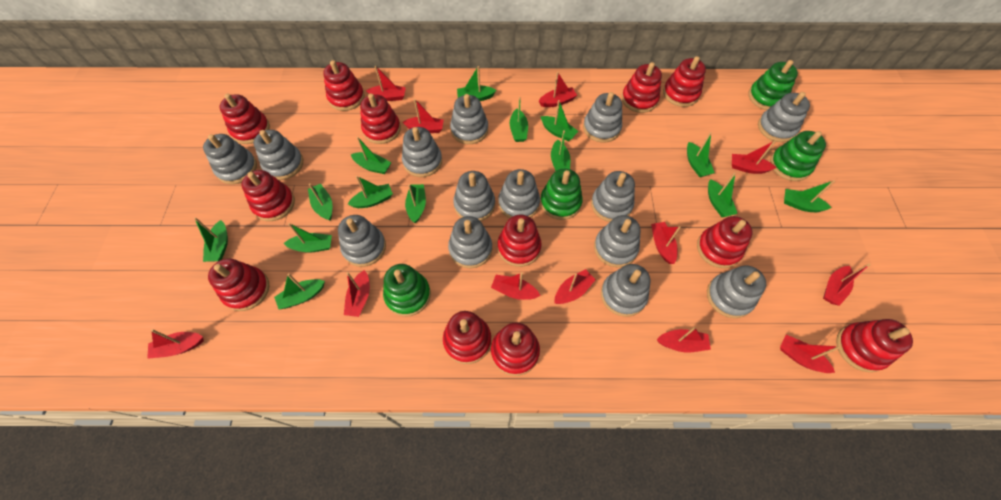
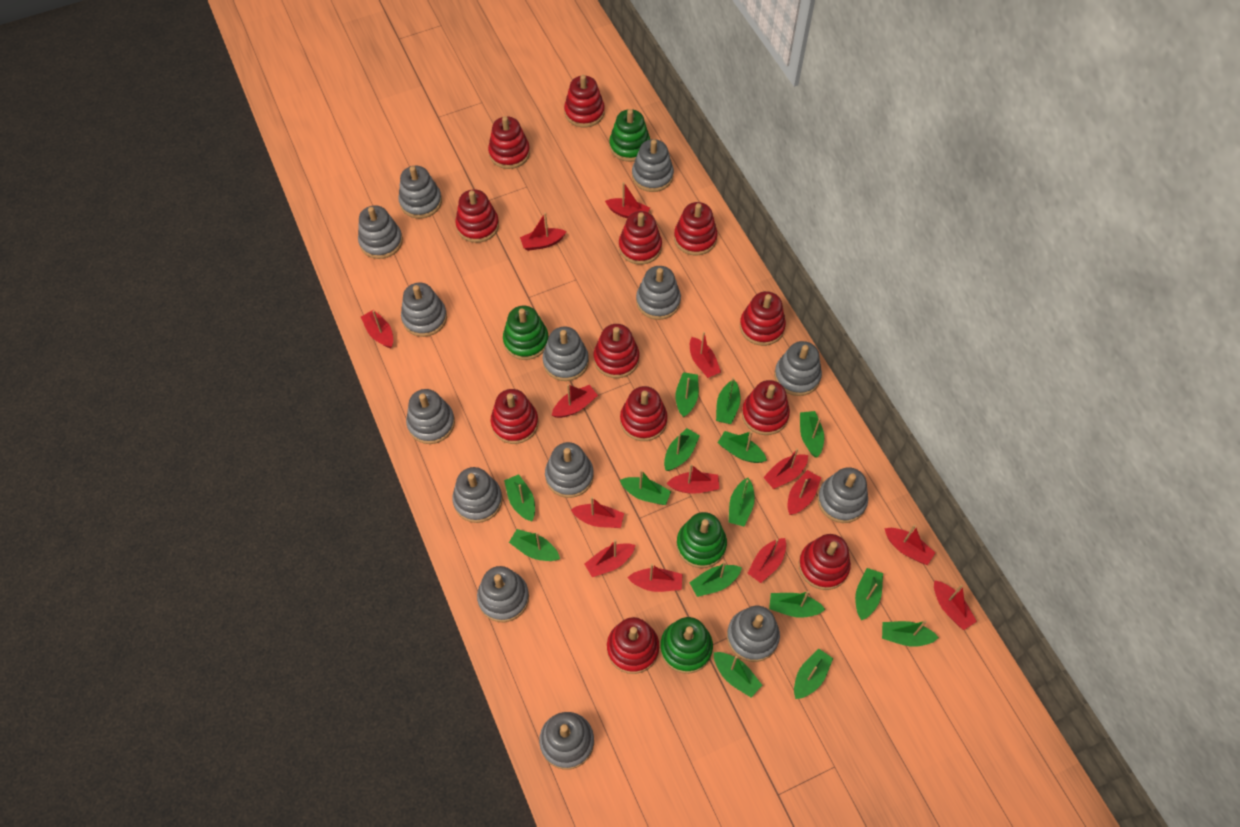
green boat: [194,217,228,262] [274,273,325,309] [283,223,332,253] [308,183,332,221] [348,176,393,208] [351,137,391,174] [405,184,426,223] [457,66,496,101] [510,97,528,142] [541,100,578,141] [551,130,570,171] [687,132,714,177] [708,172,738,217] [784,180,835,212] = 14 -> [504,474,535,521] [509,529,560,561] [620,470,671,505] [664,428,700,471] [675,372,699,417] [689,561,742,597] [714,652,762,698] [716,377,741,424] [718,431,767,463] [728,478,755,526] [769,591,826,618] [794,648,833,699] [800,411,824,457] [855,568,883,621] [882,620,939,647] = 15
red boat: [147,329,204,359] [344,270,370,317] [366,66,406,101] [403,99,444,133] [491,272,540,300] [538,72,577,107] [554,269,596,304] [651,222,681,264] [657,327,711,352] [732,141,776,174] [780,335,841,373] [823,263,871,306] = 12 -> [361,310,393,348] [520,213,567,251] [552,384,598,418] [571,497,624,528] [584,540,635,577] [605,182,650,218] [627,564,683,592] [666,464,719,494] [690,332,721,378] [747,538,786,583] [763,449,808,489] [788,470,821,515] [884,525,935,565] [934,580,977,630] = 14

